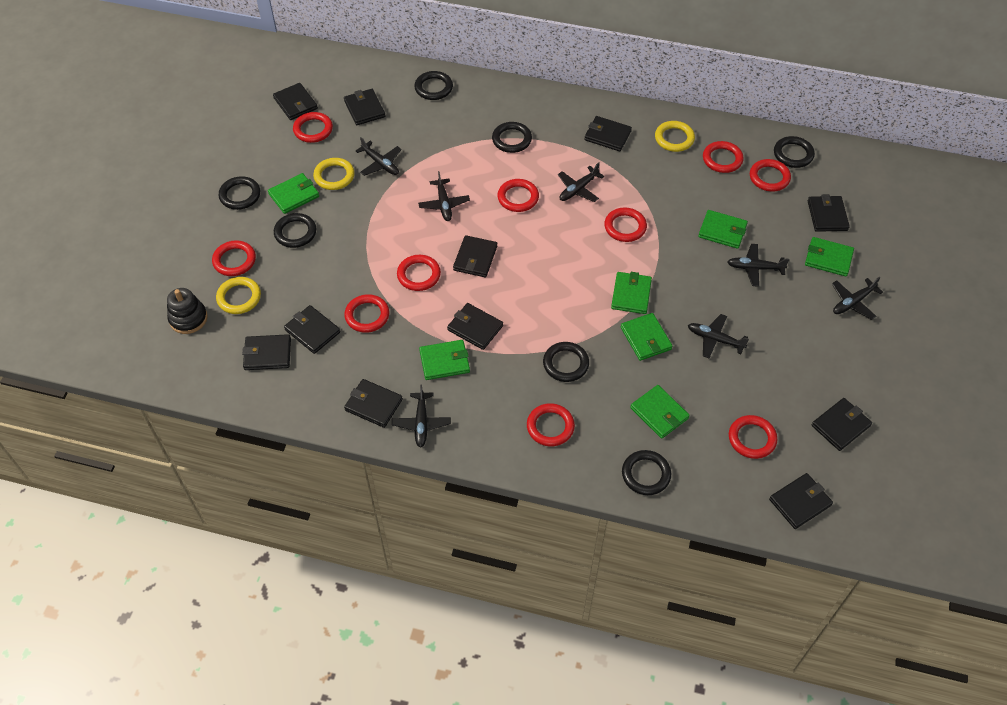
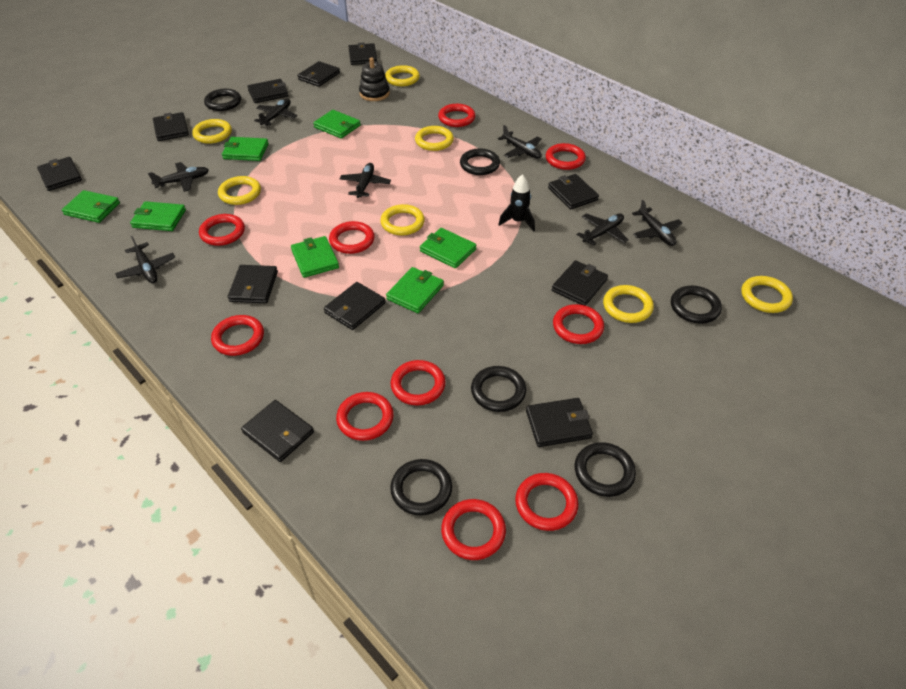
black ring: [219,176,260,210] [274,213,316,248] [414,71,453,100] [492,122,532,153] [543,342,589,382] [622,450,671,495] [774,136,815,168] = 7 -> [204,89,241,111] [390,459,452,515] [460,148,500,175] [471,366,526,412] [575,442,636,497] [671,286,722,324] = 6
black rocket: none = 0 -> [498,174,535,231] = 1
yellow ring: [216,277,261,314] [313,158,355,190] [655,121,695,152] = 3 -> [192,119,232,144] [218,176,261,205] [380,204,425,235] [385,65,420,86] [415,126,454,151] [603,285,654,323] [741,276,793,313] = 7

